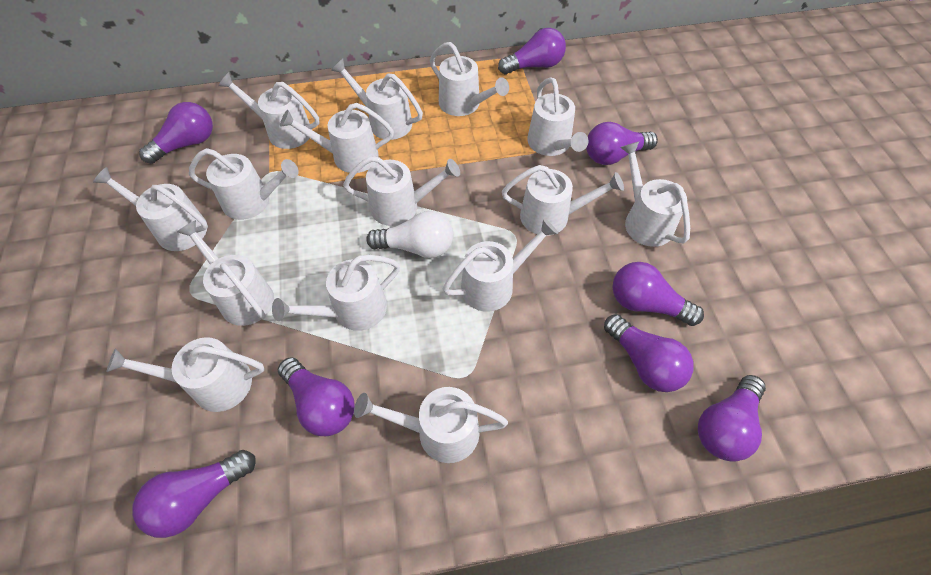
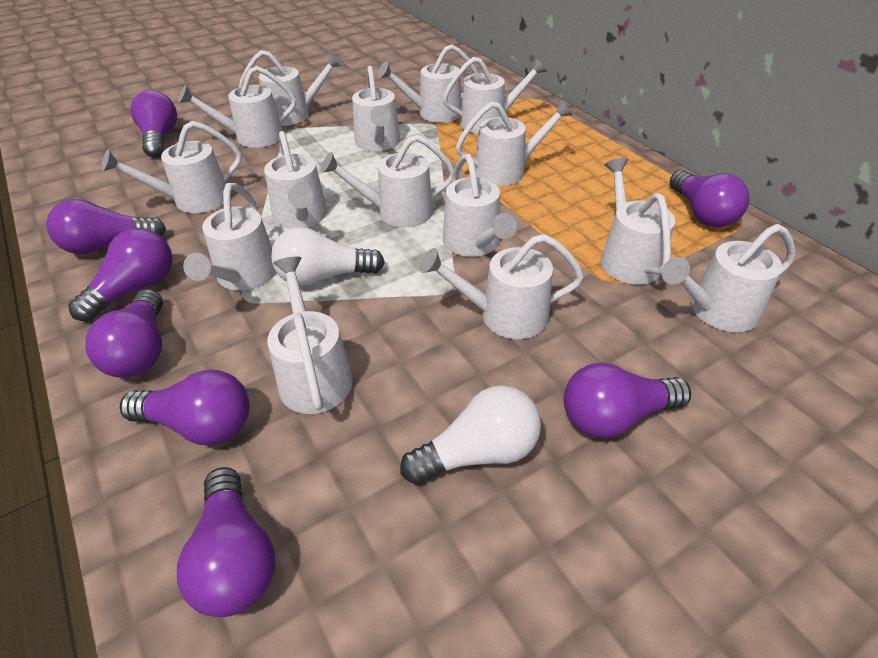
white light bulb: [366,211,453,258] = 1 -> [271,227,385,286] [400,385,541,485] = 2

